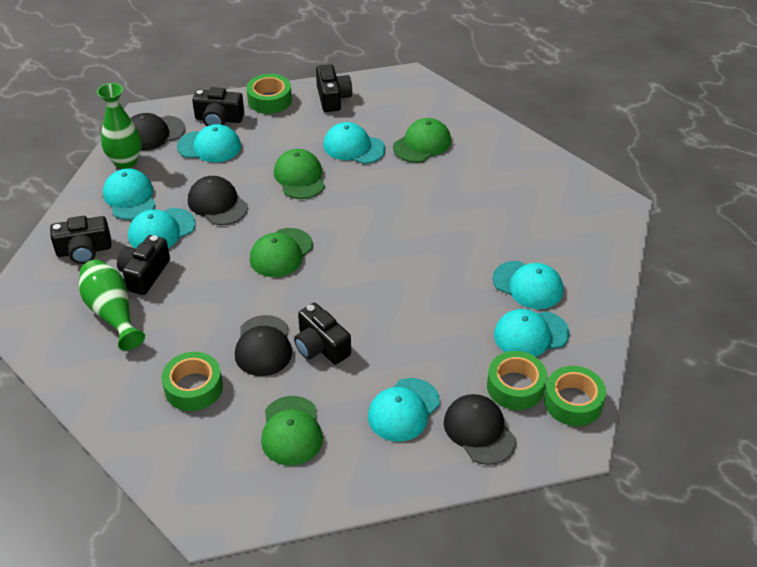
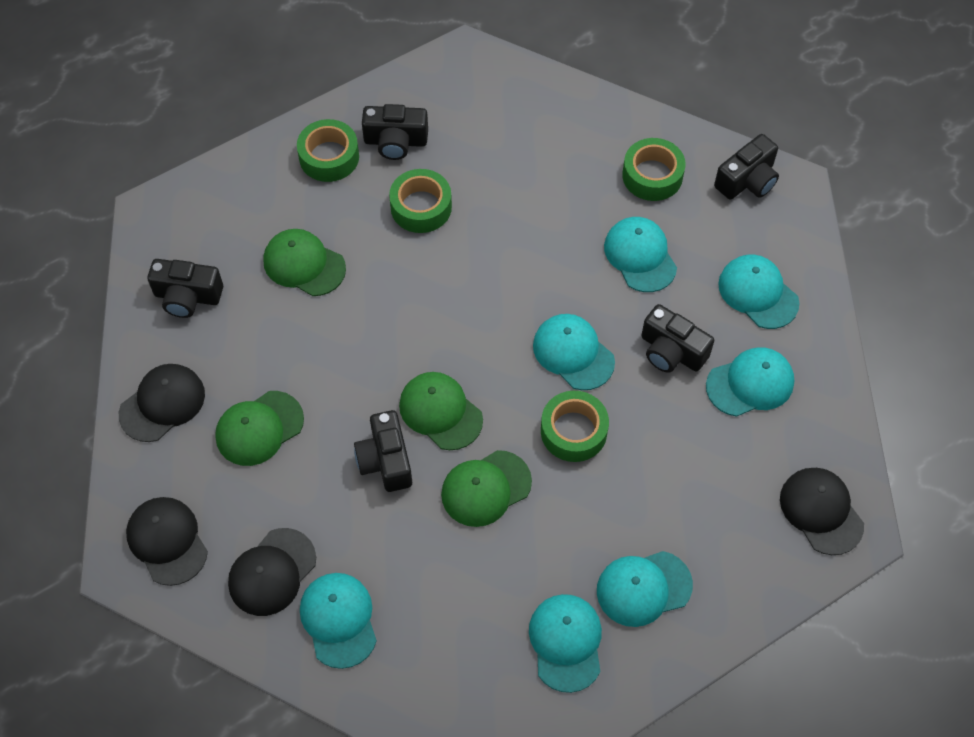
green vase: [79,259,145,351] [97,83,142,169] = 2 -> none = 0

